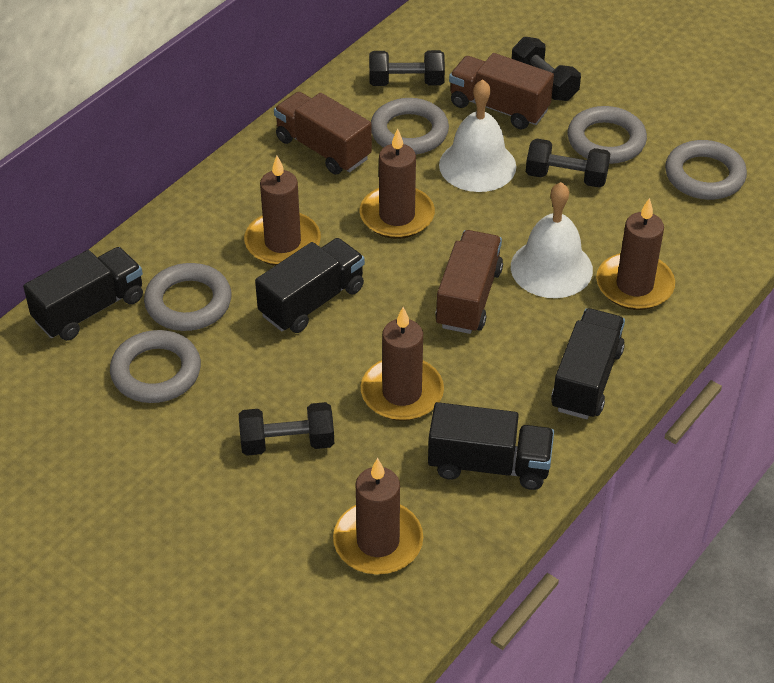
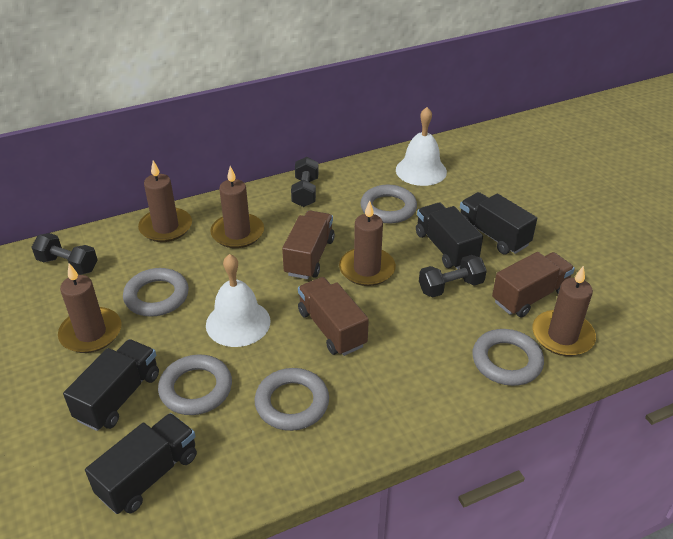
black dumbbell: [239,402,334,456] [369,50,445,86] [512,37,581,101] [526,139,610,188] = 4 -> [31,233,97,275] [291,157,319,207] [419,255,487,297] = 3

